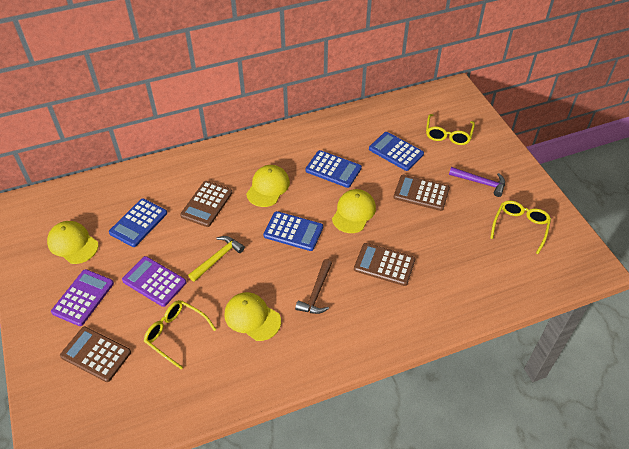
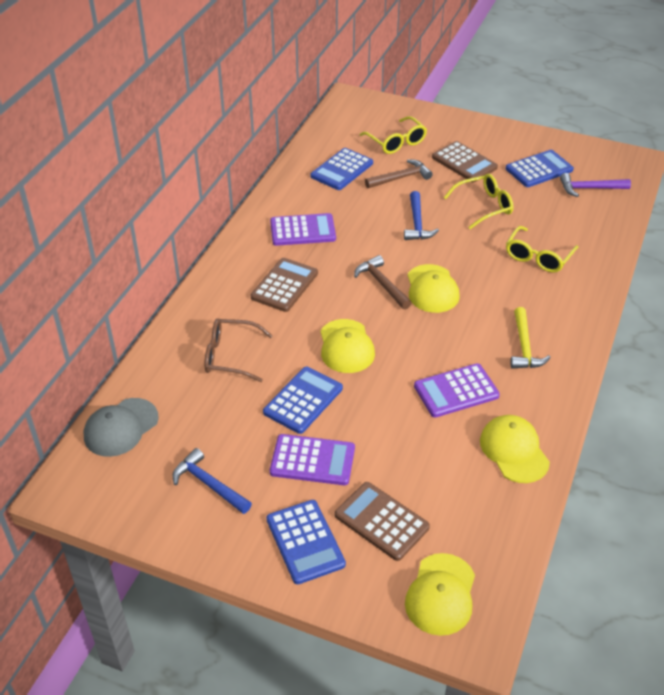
blue hammer: none = 0 -> [172,448,252,514] [404,191,439,240] = 2
brown calculator: [60,327,131,382] [180,181,233,227] [354,243,415,286] [394,175,450,211] = 4 -> [251,258,318,312] [335,482,430,561] [432,141,498,182] = 3
brown glasses: none = 0 -> [204,318,273,382] = 1
brown hammer: [295,259,332,314] = 1 -> [354,255,412,310] [365,159,433,188] = 2
grey cap: none = 0 -> [83,398,159,457] = 1
purple calculator: [51,269,114,326] [122,256,187,307] = 2 -> [270,213,336,246] [270,434,355,485] [414,363,500,418] = 3

